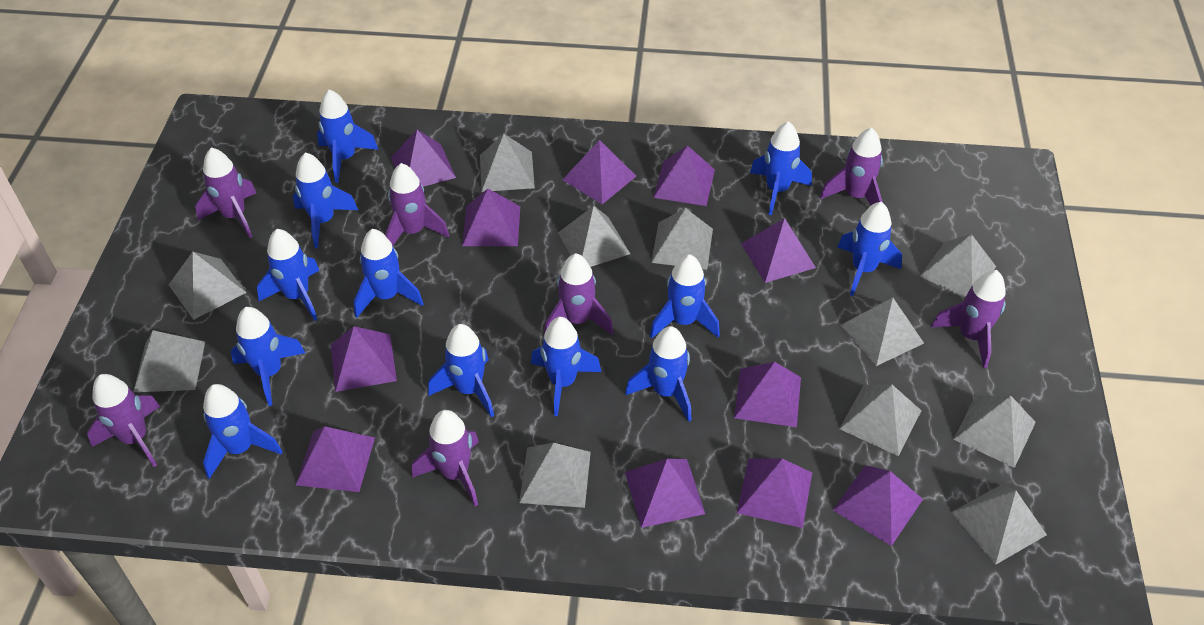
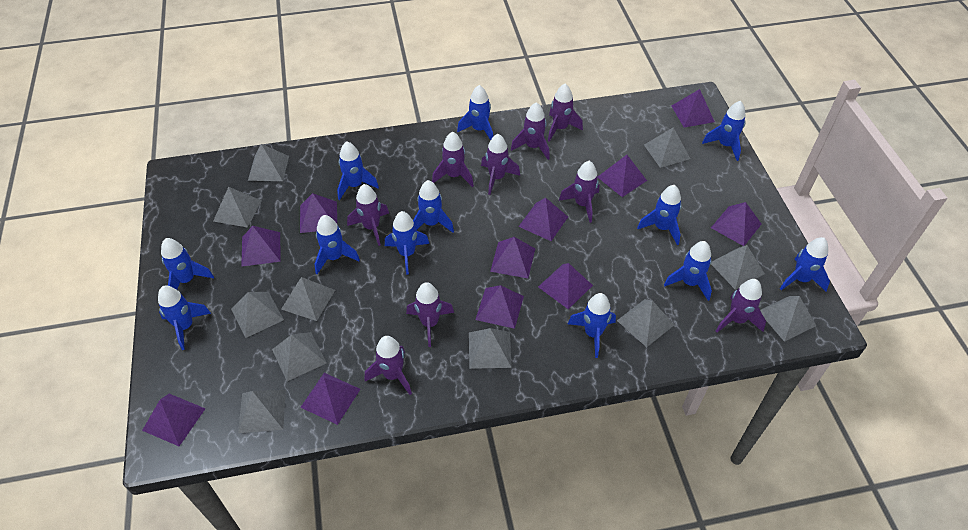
purple rocket: [87,374,160,467] [195,147,256,238] [385,163,449,246] [412,410,479,506] [544,253,614,335] [820,127,883,206] [931,270,1006,369] = 7 -> [347,184,389,246] [365,336,412,395] [406,282,454,347] [432,132,474,187] [481,134,520,195] [511,102,550,160] [548,84,583,142] [559,161,599,223] [716,279,766,333] = 9

